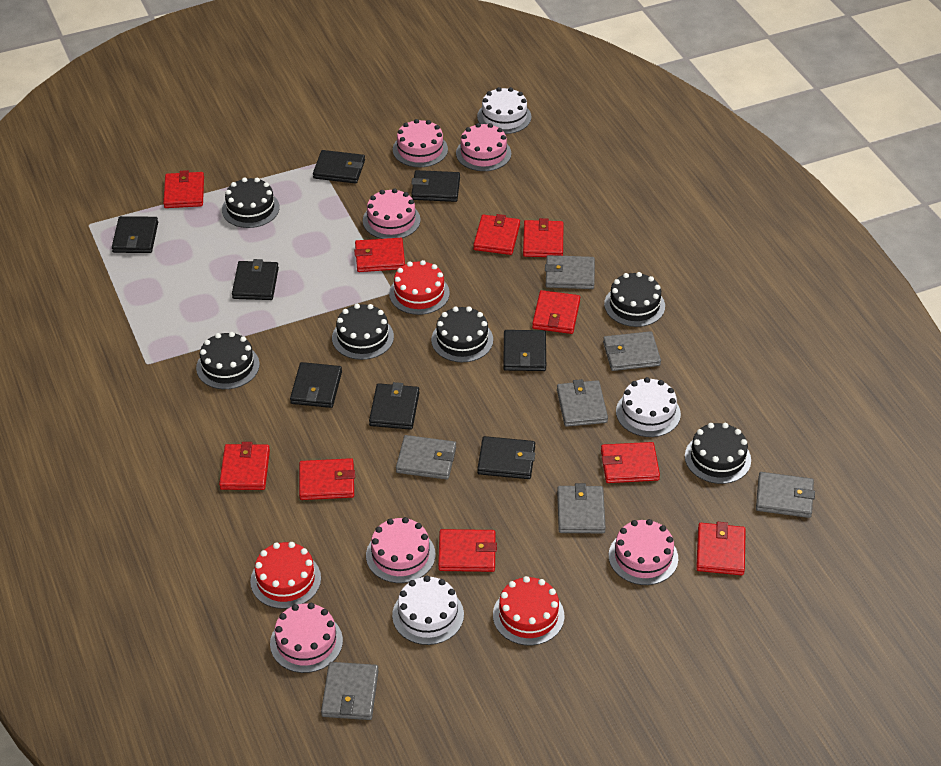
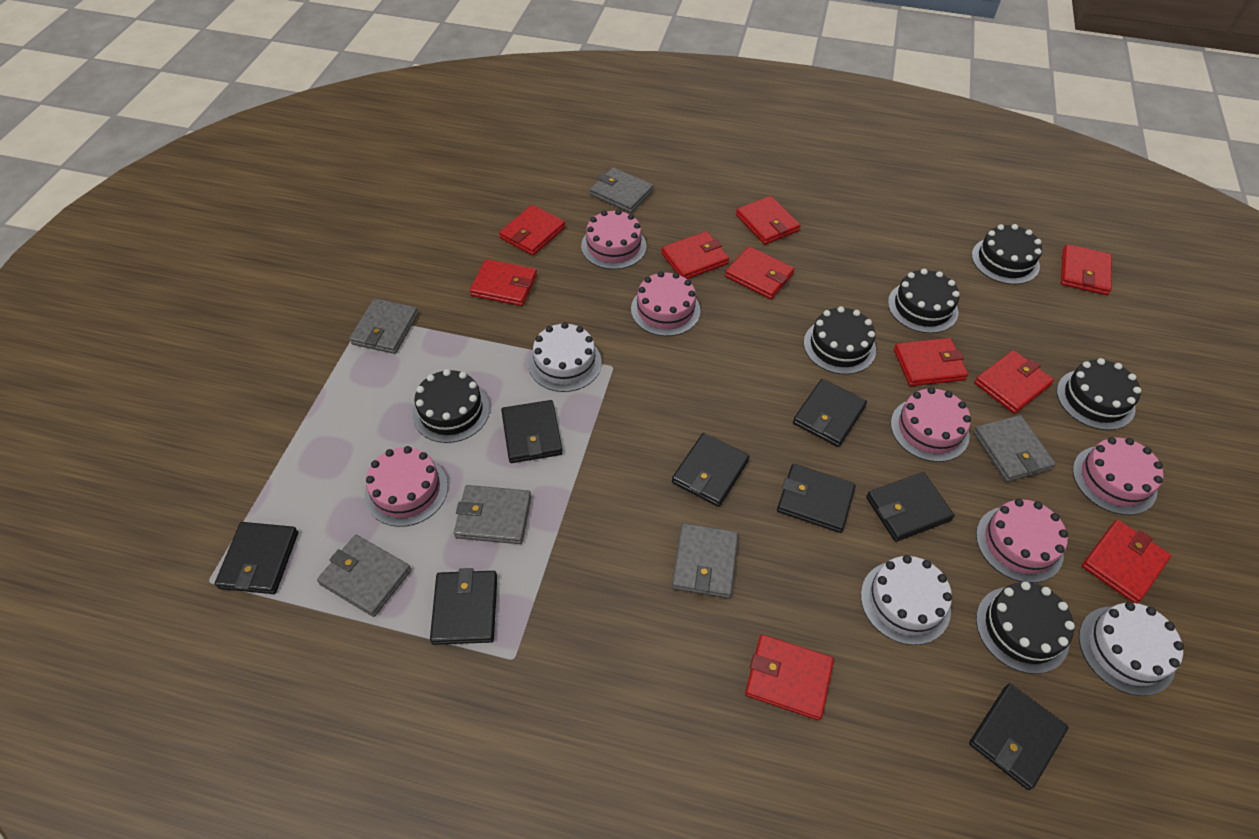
grey wallet: [321,662,379,720] [396,435,456,480] [545,255,595,289] [557,379,608,427] [557,483,606,533] [603,331,661,371] [756,472,815,518] = 7 -> [317,535,411,617] [349,298,419,354] [454,485,531,544] [590,167,653,213] [672,523,739,598] [973,415,1056,482] = 6
red cake: [250,542,321,609] [389,260,450,315] [493,576,564,645] = 3 -> none = 0

